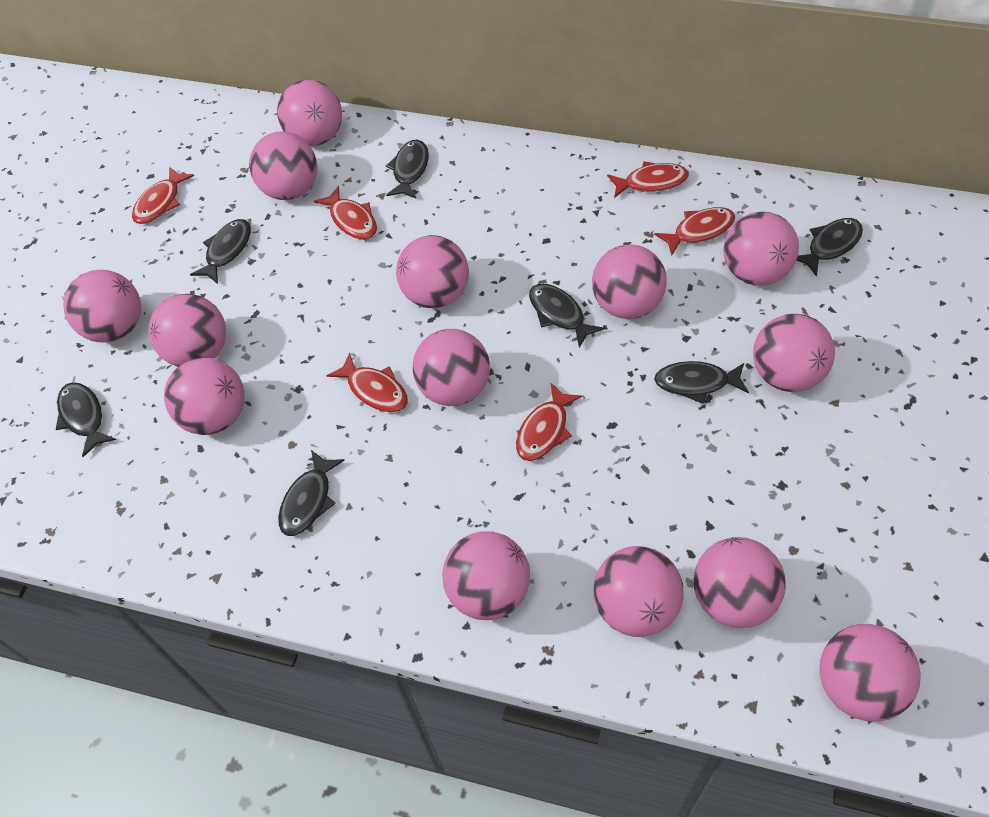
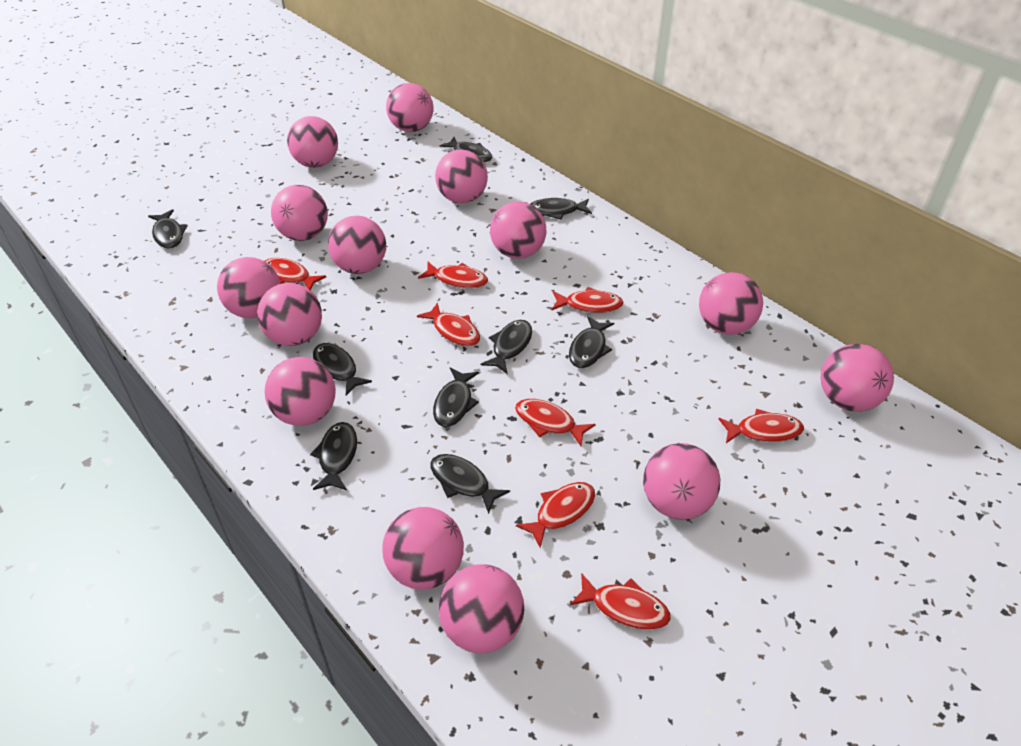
black fish: [56,382,116,457] [190,219,251,284] [278,450,345,536] [386,140,429,199] [529,284,604,348] [654,361,749,404] [796,218,863,277] = 7 -> [148,209,188,249] [310,422,357,490] [313,343,372,396] [430,454,510,514] [433,367,479,427] [439,137,492,162] [480,320,532,374] [531,198,592,220] [569,316,614,368] = 9
red fish: [132,167,194,224] [314,186,377,239] [326,353,408,412] [516,383,582,461] [607,161,689,198] [654,207,735,256] = 6 -> [265,258,326,291] [417,302,480,346] [418,262,488,288] [515,399,596,446] [516,482,595,548] [552,287,624,313] [570,573,671,630] [719,409,804,443] = 8

